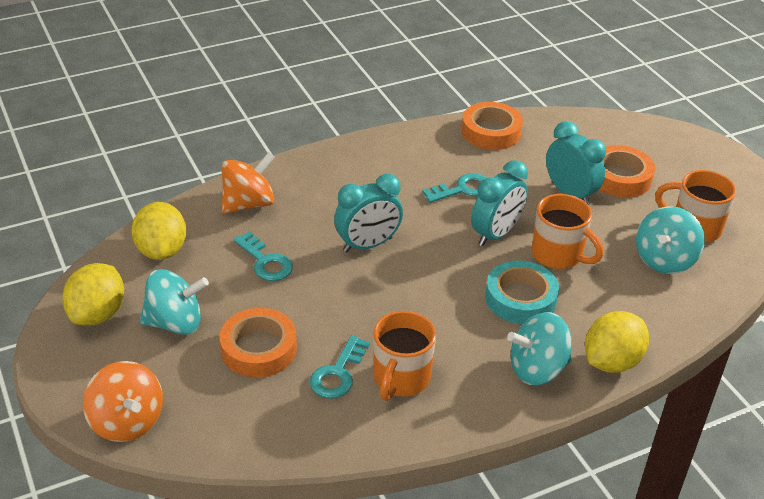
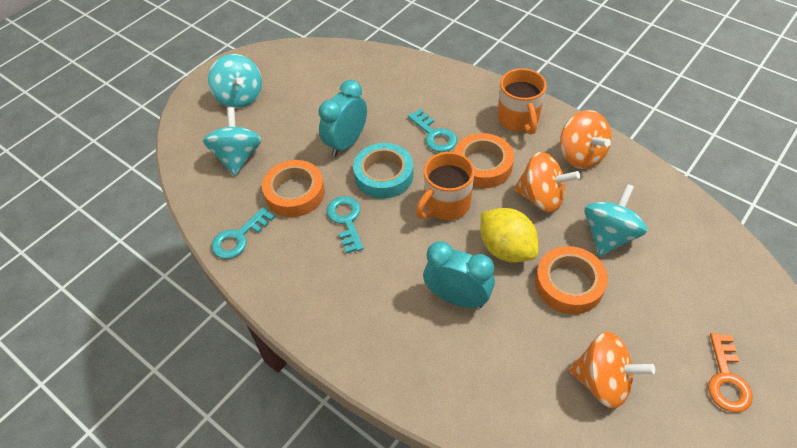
orange key: none = 0 -> [708,333,753,413] = 1
orange mug: [374,311,436,401] [532,194,603,269] [655,170,736,243] = 3 -> [416,152,475,220] [497,68,547,135] = 2
orange spinning top: [83,361,163,442] [222,152,275,214] = 2 -> [514,152,580,213] [560,110,611,169] [568,332,655,409] = 3
turquoise clock: [334,174,403,252] [471,160,528,246] [546,121,606,205] = 3 -> [318,80,367,156] [423,241,495,308] = 2
yellow lemon: [62,263,124,326] [131,202,187,260] [585,311,649,373] = 3 -> [480,208,538,262] = 1

